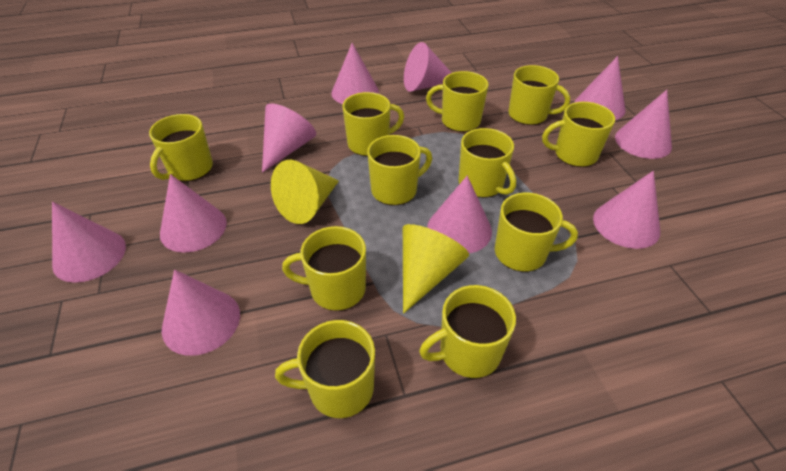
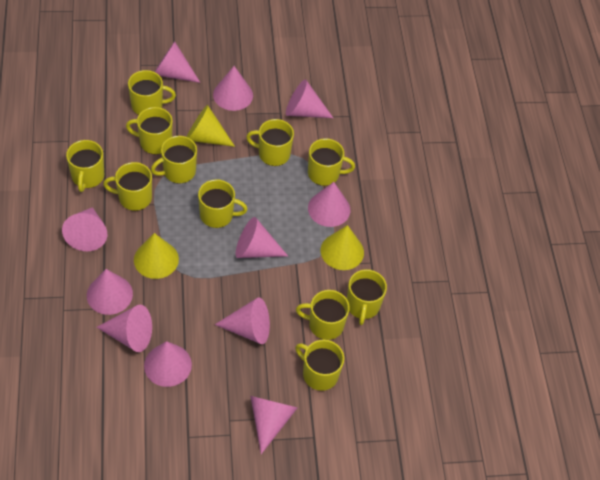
pink cone: [52,202,126,283] [160,174,227,253] [162,270,240,356] [262,103,316,173] [331,43,379,104] [404,42,452,92] [427,176,492,253] [574,56,626,120] [593,171,660,249] [615,90,672,159] = 10 -> [62,207,107,251] [87,269,133,315] [96,305,152,352] [144,341,192,387] [155,42,200,83] [213,66,253,111] [215,297,270,344] [236,217,288,258] [250,396,298,454] [286,79,333,118] [308,182,350,227] = 11
yellow cone: [271,160,339,224] [403,224,469,314] = 2 -> [134,233,179,279] [187,105,235,147] [321,225,364,270] = 3

